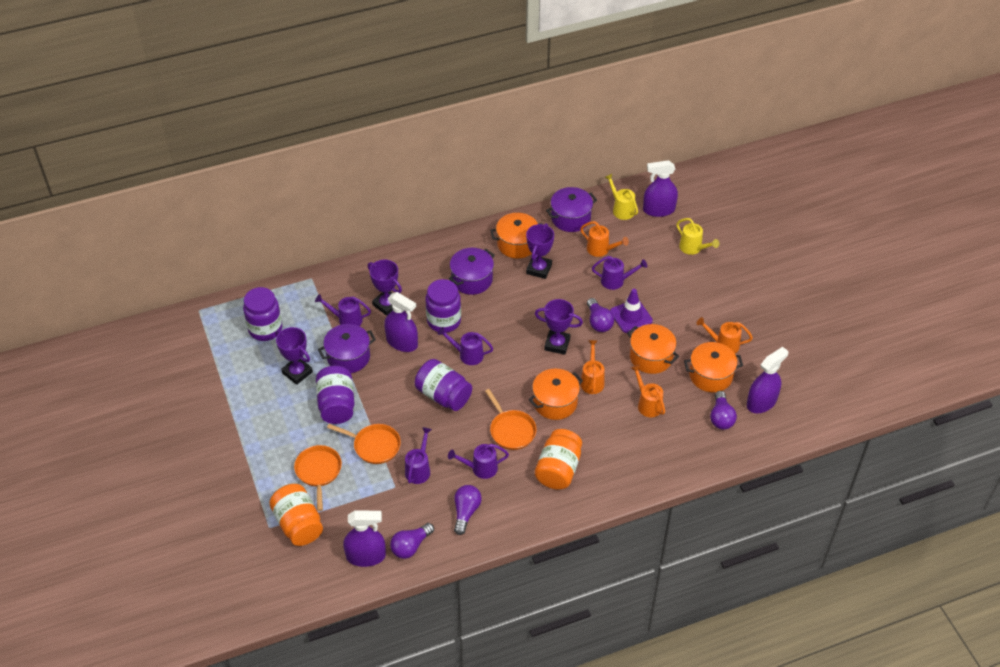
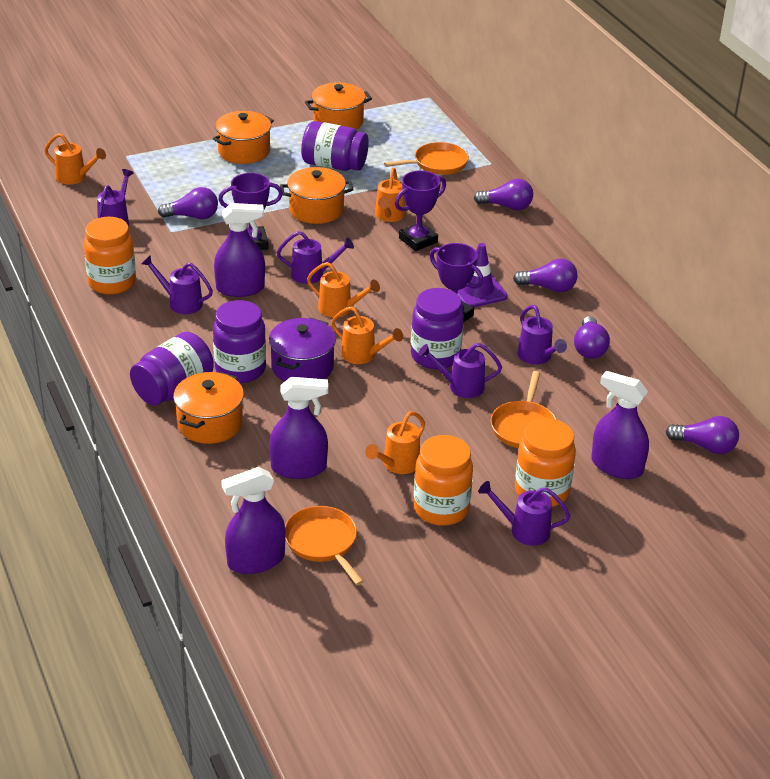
orange jar: [270,484,323,546] [535,429,582,490] = 2 -> [84,217,136,295] [414,435,473,526] [515,418,576,507] = 3
orange watering can: [580,221,629,257] [580,340,604,394] [631,364,665,417] [697,317,753,353] = 4 -> [45,133,106,185] [307,262,380,318] [331,306,403,364] [365,411,425,474] [375,168,405,222] = 5
purple light bulb: [390,523,434,559] [454,485,482,535] [587,298,614,332] [710,391,737,430] = 4 -> [158,187,218,219] [474,179,533,210] [513,259,577,292] [574,316,610,359] [666,416,739,454] = 5
purple pot: [318,324,376,373] [449,248,495,295] [546,187,597,232] = 3 -> [269,318,336,382] = 1
purple trophy: [275,327,313,385] [368,260,402,316] [526,223,554,279] [535,299,583,355] = 4 -> [218,173,283,250] [395,171,446,251] [430,243,483,323] = 3
purple watering can: [315,294,371,326] [405,427,432,484] [437,327,493,365] [448,444,509,479] [592,256,647,290] = 5 -> [97,169,134,226] [141,255,213,314] [277,231,354,284] [418,343,502,398] [479,481,571,546] [517,305,567,365] = 6
yellow watering can: [605,174,638,220] [676,218,719,255] = 2 -> none = 0

